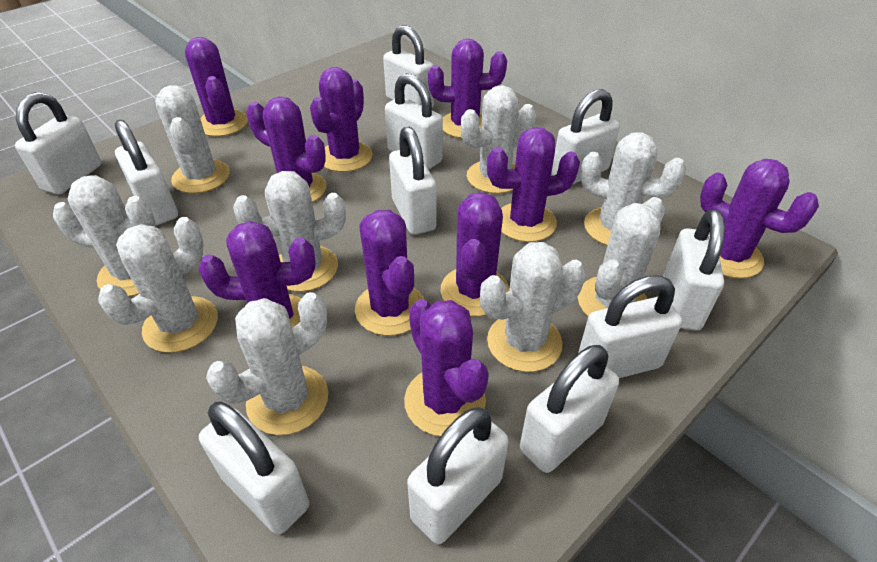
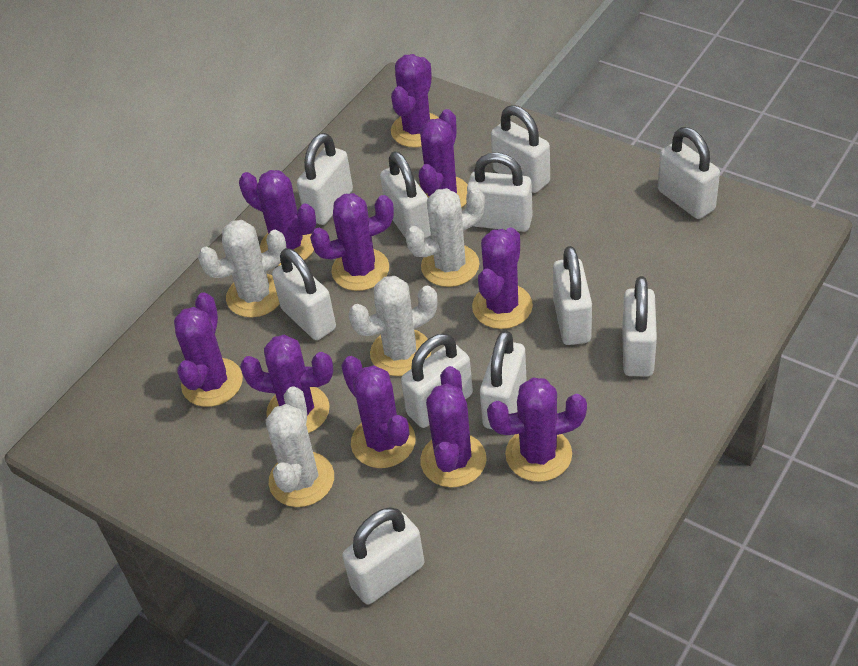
white cactus: [53,175,156,297] [98,217,218,353] [155,85,230,193] [206,292,328,435] [233,171,346,292] [461,85,536,194] [480,242,586,372] [578,197,665,316] [580,132,686,246] = 9 -> [198,220,286,318] [266,387,334,507] [348,276,438,376] [405,188,485,287] = 4

